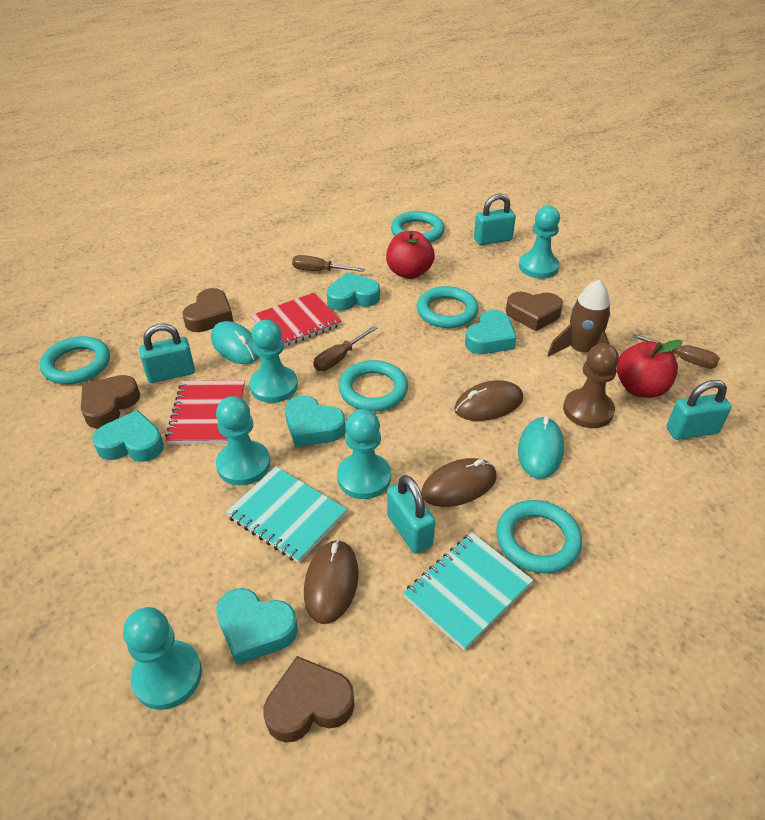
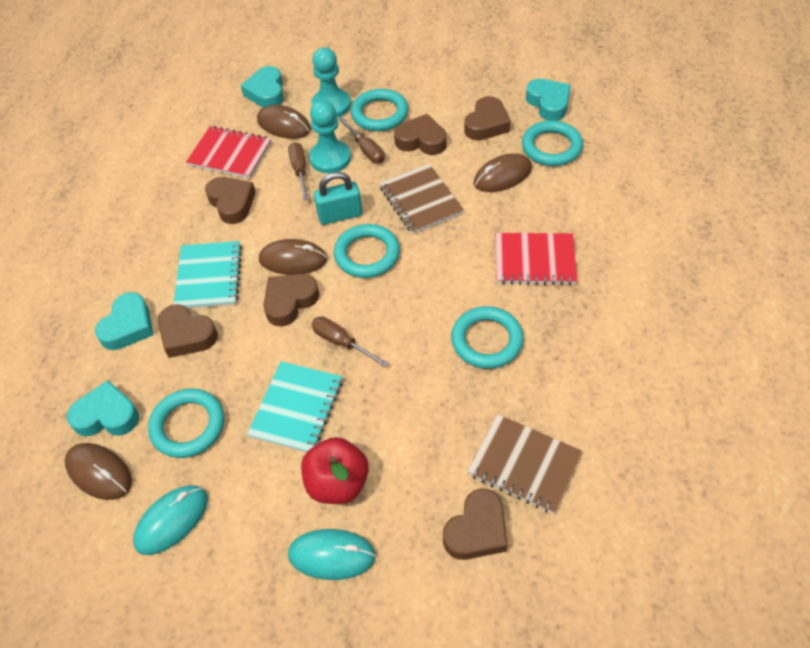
brown heart: [81,375,140,429] [182,288,233,332] [264,656,355,743] [506,292,563,331] = 4 -> [158,304,218,358] [205,177,256,224] [263,274,320,326] [394,114,446,155] [443,488,508,560] [464,96,510,141] = 6
brown mouse: [304,539,359,624] [421,458,497,507] [454,380,523,421] = 3 -> [65,443,132,500] [257,105,311,139] [259,239,327,275] [474,153,532,192] = 4
brown notebook: none = 0 -> [379,164,464,234] [467,414,582,514] = 2
brown pawn: [563,343,619,428] = 1 -> none = 0
brown rocket: [547,280,610,357] = 1 -> none = 0
red apple: [386,231,435,279] [616,340,683,398] = 2 -> [301,437,369,504] = 1
turquoise heart: [92,410,164,462] [216,588,298,665] [285,395,345,447] [327,272,380,311] [465,310,516,354] = 5 -> [67,380,139,437] [95,292,153,350] [241,66,284,107] [526,79,571,121] = 4
turquoise padlock: [139,323,195,383] [387,475,435,554] [474,194,516,245] [667,380,731,440] = 4 -> [314,172,362,225] = 1
turquoise pawn: [123,607,202,710] [216,396,270,485] [249,320,298,403] [337,409,391,499] [519,206,560,279] = 5 -> [309,100,351,173] [311,47,351,118] = 2

